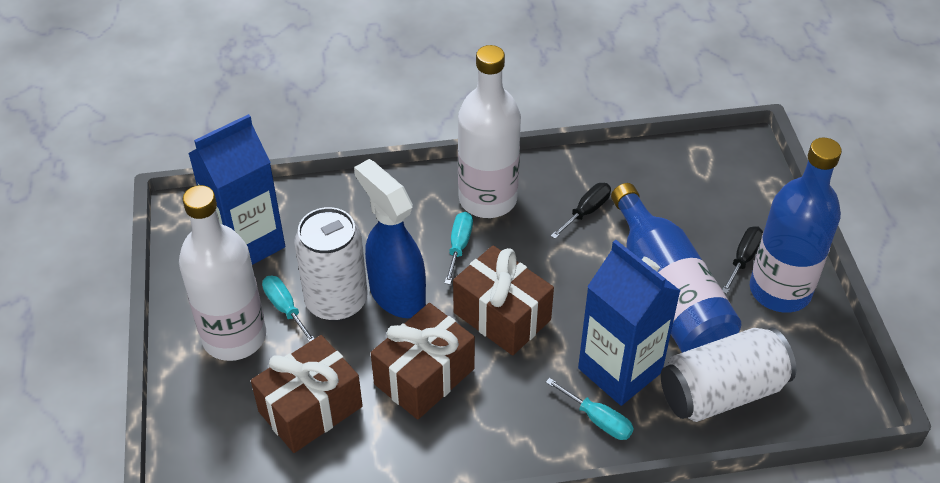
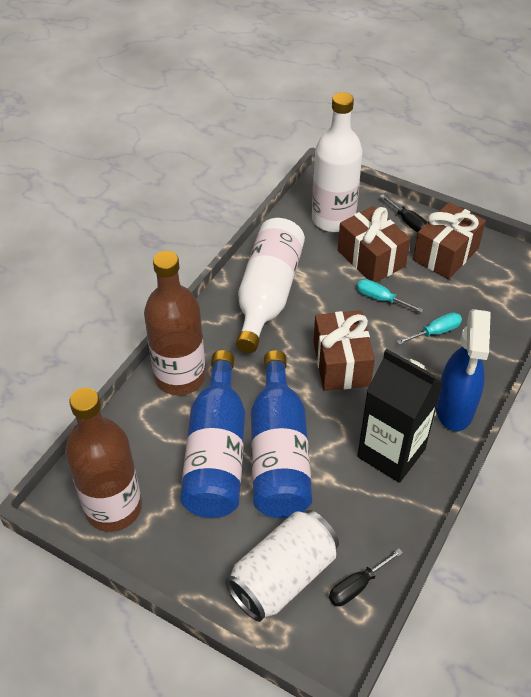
black carton: none = 0 -> [357,349,443,483] = 1
blue carton: [188,114,285,265] [578,240,681,406] = 2 -> none = 0
brown bottle: none = 0 -> [65,388,142,532] [144,251,206,395] = 2
turquoise screwdriver: [262,276,315,342] [444,212,473,285] [546,378,634,440] = 3 -> [357,279,424,313] [397,312,462,345] = 2
white can: [294,207,368,321] [661,328,796,422] = 2 -> [225,510,339,622] = 1

